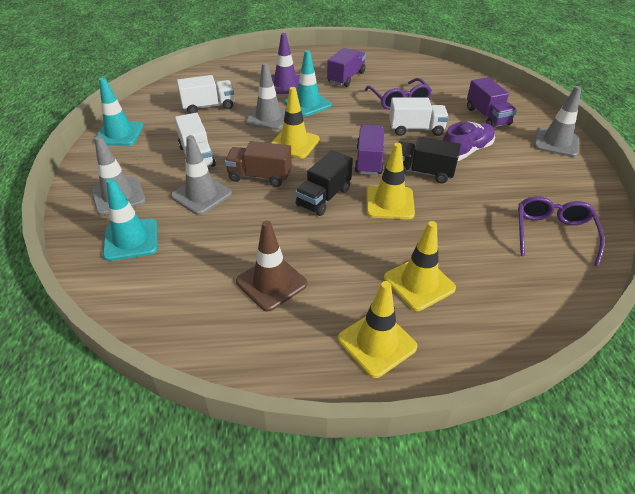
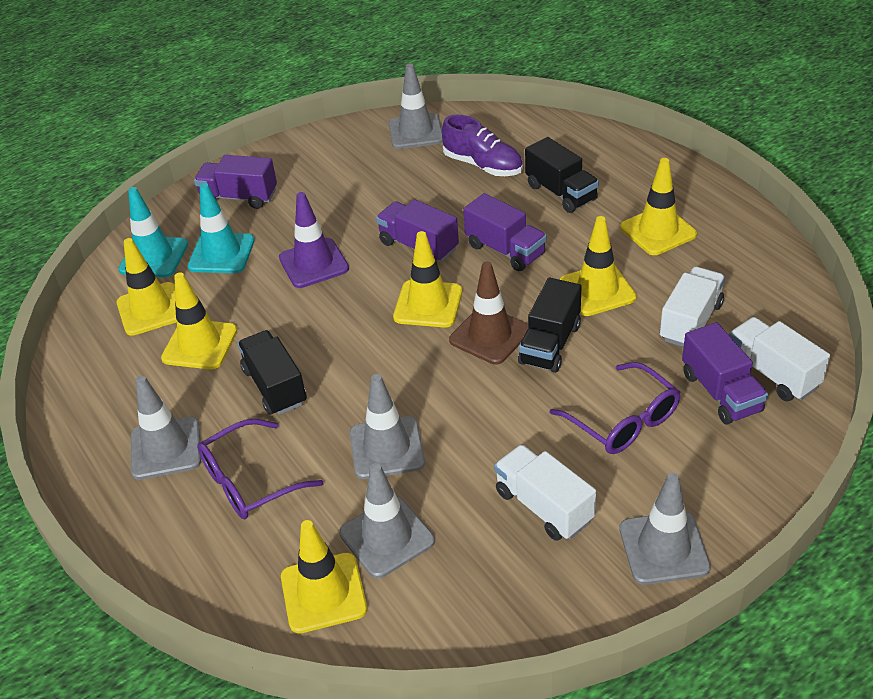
black truck: [295,150,353,216] [398,137,461,184] = 2 -> [237,330,307,415] [518,278,582,373] [525,137,599,213] = 3
brown truck: [225,141,292,187] = 1 -> none = 0
grey traffic cone: [91,136,146,215] [171,135,232,215] [246,63,286,130] [534,86,581,157] = 4 -> [131,376,201,480] [339,463,435,578] [350,374,425,479] [389,63,443,149] [619,473,711,585] = 5
purple truck: [327,48,366,87] [354,125,384,175] [467,77,517,128] = 3 -> [194,155,277,209] [376,200,459,262] [463,193,547,271] [682,322,768,425] = 4
turquoise traffic cone: [94,77,143,146] [103,178,157,261] [284,50,332,117] = 3 -> [118,187,188,277] [188,183,255,273] = 2
yellow traffic cone: [271,87,320,159] [338,281,417,378] [366,143,415,219] [384,221,456,311] = 4 -> [117,238,177,336] [161,272,237,369] [281,520,367,634] [393,231,462,328] [560,216,637,316] [620,158,697,255] = 6

